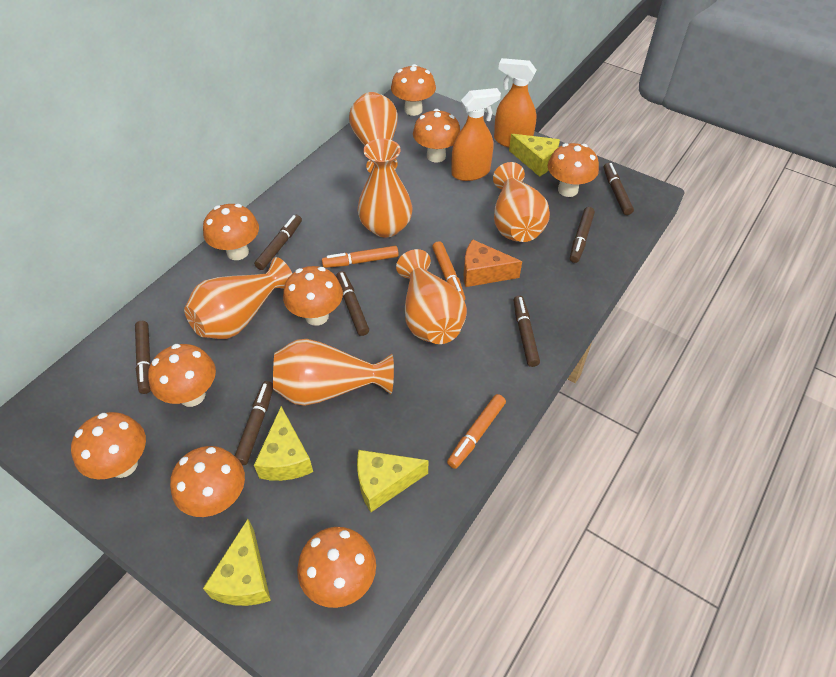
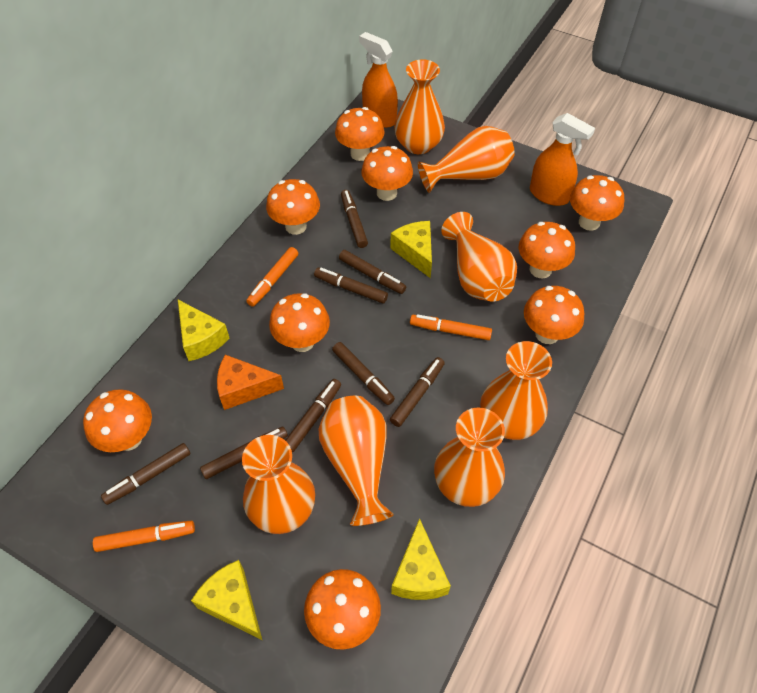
brown marker: [135,321,150,394] [235,381,273,465] [254,215,302,270] [336,271,369,336] [513,296,540,367] [570,207,595,263] [604,163,634,215] = 7 -> [101,443,191,505] [200,427,288,479] [285,379,341,452] [314,267,388,303] [332,342,395,405] [339,250,406,294] [341,190,368,248] [390,357,445,427] = 8
orange vase: [184,257,292,339] [273,339,394,406] [349,92,398,173] [358,139,412,237] [396,249,467,344] [493,162,550,242] = 6 -> [242,435,315,534] [319,396,394,526] [394,59,445,154] [418,126,515,193] [434,408,505,507] [441,212,517,302] [480,341,552,440] = 7

